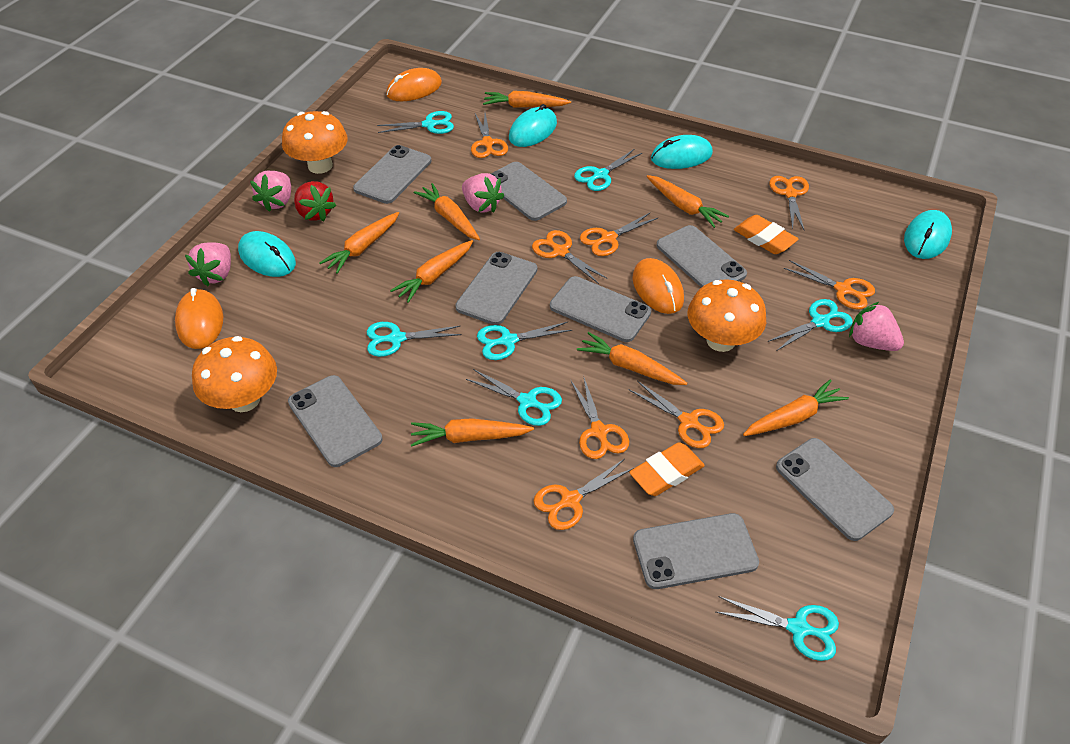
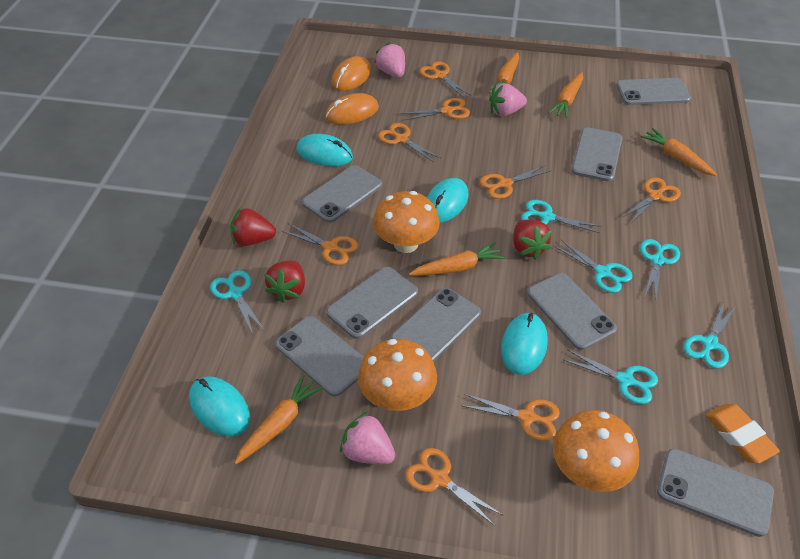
orange carrot: [319,212,399,274] [390,240,473,303] [411,418,534,447] [414,183,480,240] [483,91,571,108] [577,332,687,385] [647,175,729,228] [743,379,849,436] = 8 -> [234,374,323,465] [409,242,505,276] [489,52,519,93] [548,72,583,118] [640,128,717,176] = 5
orange eraser: [629,442,705,496] [734,215,798,254] = 2 -> [705,403,780,464] = 1
orange mouse: [175,288,223,349] [386,68,442,101] [633,258,684,314] = 3 -> [325,93,379,124] [332,56,371,91] = 2
pink strawberry: [185,243,231,287] [250,171,291,212] [462,173,504,213] [849,302,904,351] = 4 -> [340,412,395,464] [375,42,405,77] [489,83,527,116] = 3
red strawberry: [294,181,336,221] = 1 -> [230,207,276,246] [264,260,305,303] [513,220,552,259] = 3
turquoise scissors: [367,322,462,357] [377,111,454,134] [466,369,562,426] [477,322,572,360] [574,149,642,191] [716,596,839,661] [768,299,853,350] = 7 -> [210,270,265,334] [521,200,602,233] [554,239,633,293] [564,349,658,404] [640,239,680,301] [684,301,736,369] = 6

